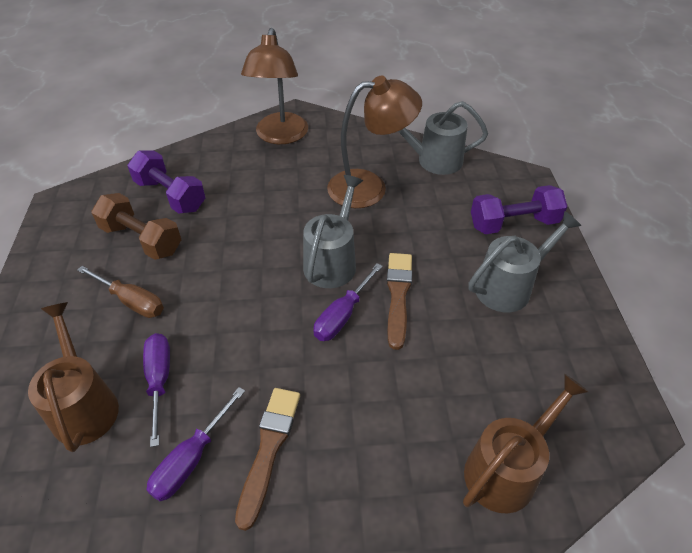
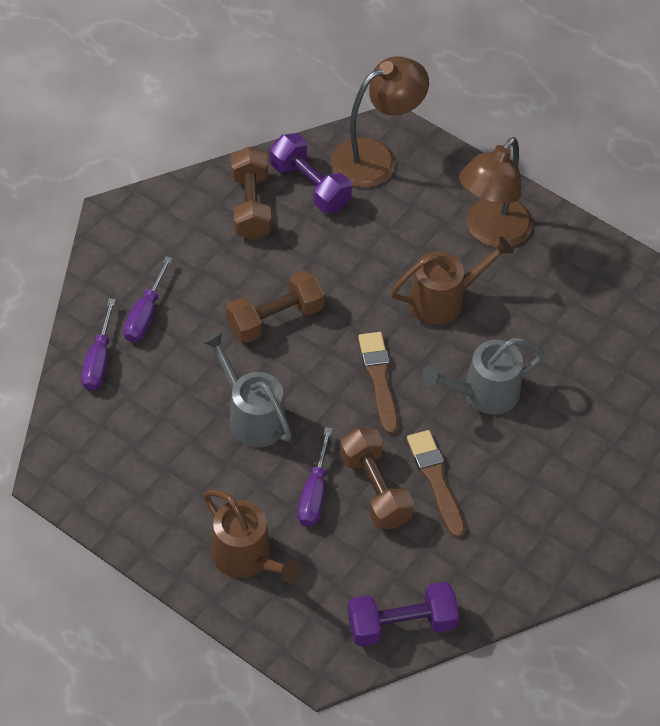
brown dumbbell: [91,193,181,260] = 1 -> [226,270,325,343] [231,147,271,240] [340,428,414,529] = 3
brown screwdriver: [77,266,164,318] = 1 -> none = 0
grey watering can: [303,175,363,288] [398,101,488,175] [469,211,581,312] = 3 -> [203,332,292,448] [422,338,545,415] = 2

